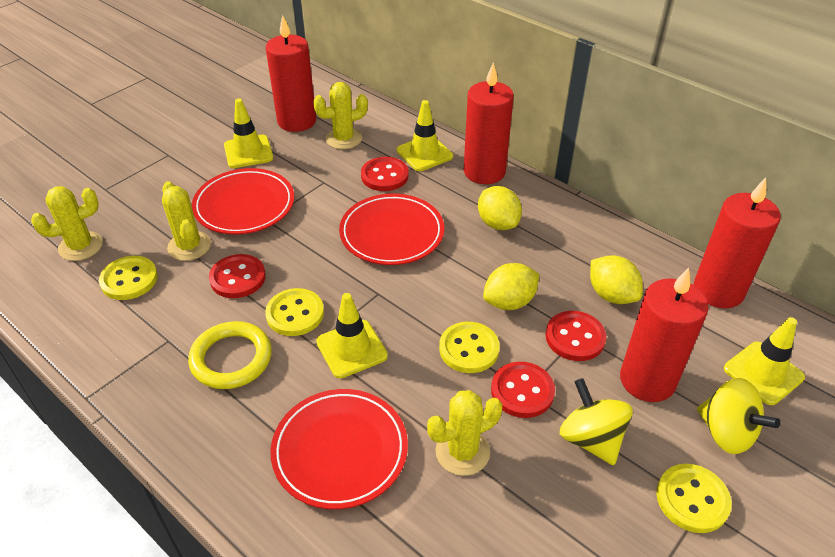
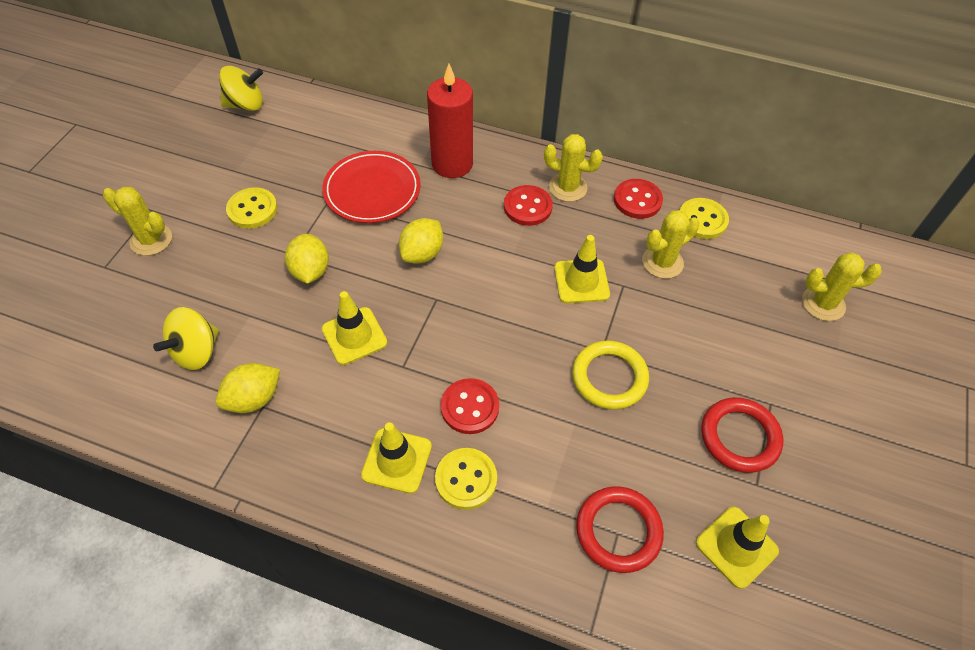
red button: [209,254,266,298] [361,157,409,191] [491,362,555,418] [546,311,606,361] = 4 -> [441,378,499,434] [504,185,553,226] [614,179,663,219] = 3
red candle: [266,15,316,132] [464,63,514,184] [620,268,708,402] [693,178,781,308] = 4 -> [427,64,473,178] = 1
red plate: [192,168,294,235] [271,389,408,509] [339,194,444,265] = 3 -> [322,151,421,223] = 1
red ring: none = 0 -> [576,486,664,573] [701,397,783,473] = 2
yellow button: [99,256,158,300] [265,288,324,336] [439,322,500,373] [656,464,732,533] = 4 -> [226,187,277,229] [435,448,497,510] [680,198,729,239] = 3

